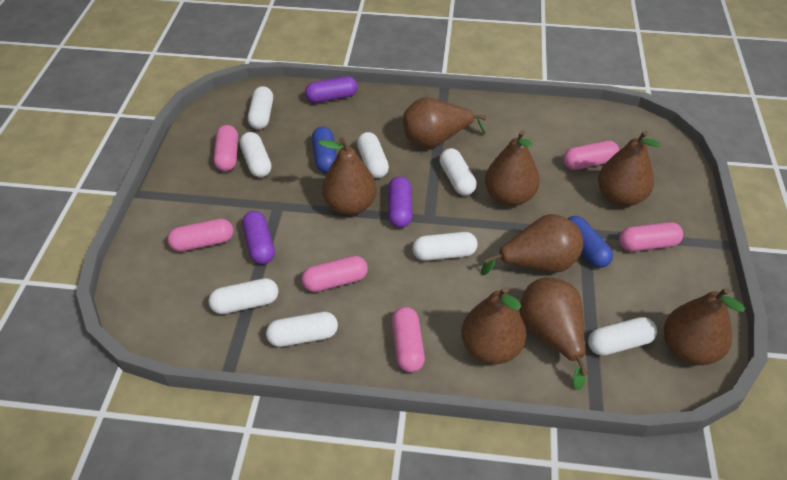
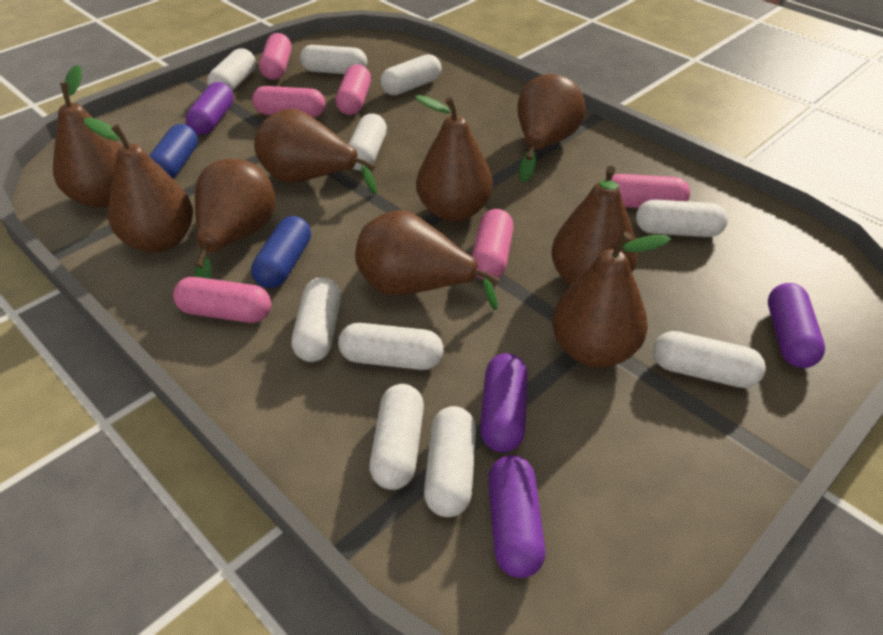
brown pear: [318,137,377,215] [403,97,486,148] [461,286,526,364] [481,214,583,276] [485,130,540,206] [520,277,588,391] [598,130,661,207] [664,287,745,365] = 8 -> [53,65,122,207] [84,118,193,253] [195,158,275,279] [254,108,377,194] [355,210,500,310] [416,95,493,222] [517,74,586,182] [551,166,638,286] [552,232,671,368] = 9
purple capsule: [242,211,275,264] [305,76,358,103] [388,176,413,228] = 3 -> [186,82,234,135] [480,353,528,452] [488,455,545,578] [768,283,825,368] = 4
white capsule: [209,278,278,314] [240,132,272,177] [248,86,273,129] [266,312,338,347] [357,132,389,178] [412,232,478,261] [439,148,477,196] [588,317,657,356] = 8 -> [207,48,256,91] [292,277,341,362] [300,45,367,74] [338,323,444,370] [349,113,387,171] [370,384,424,490] [380,54,442,95] [424,406,476,517] [636,199,728,237] [653,331,766,388] = 10

